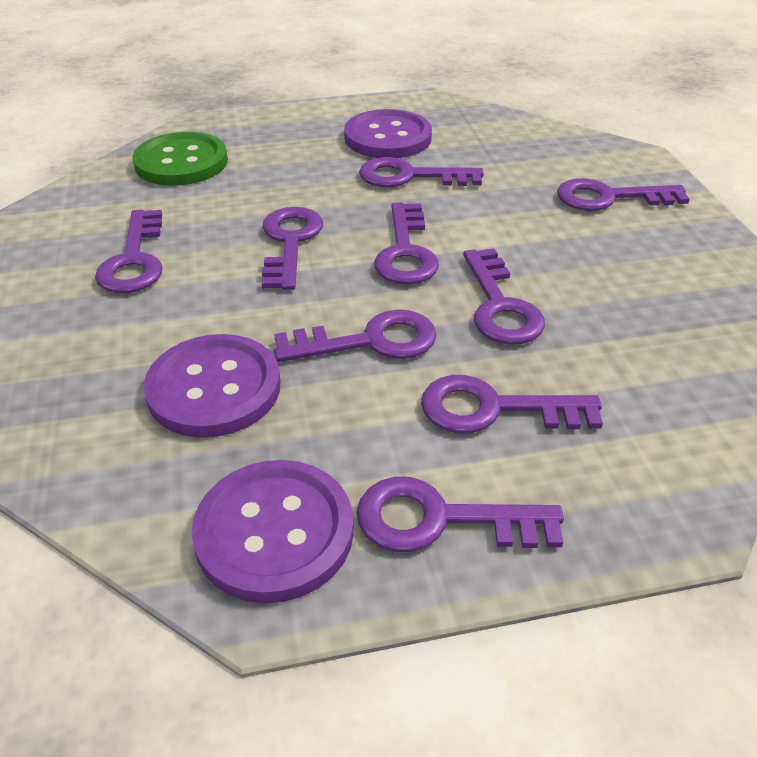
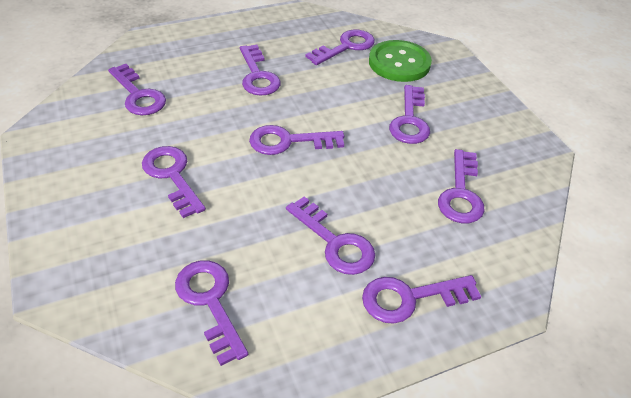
purple button: [143,334,280,438] [191,460,354,603] [344,109,432,158] = 3 -> none = 0
purple key: [95,210,163,293] [262,207,323,290] [274,309,437,362] [356,477,564,552] [359,157,484,187] [374,202,439,284] [421,375,603,433] [463,248,545,345] [557,178,690,211] = 9 -> [108,64,166,115] [142,146,206,218] [175,260,248,366] [240,45,281,96] [249,125,344,155] [286,196,375,275] [305,30,375,65] [362,275,481,324] [389,85,430,144] [438,149,485,223] = 10

